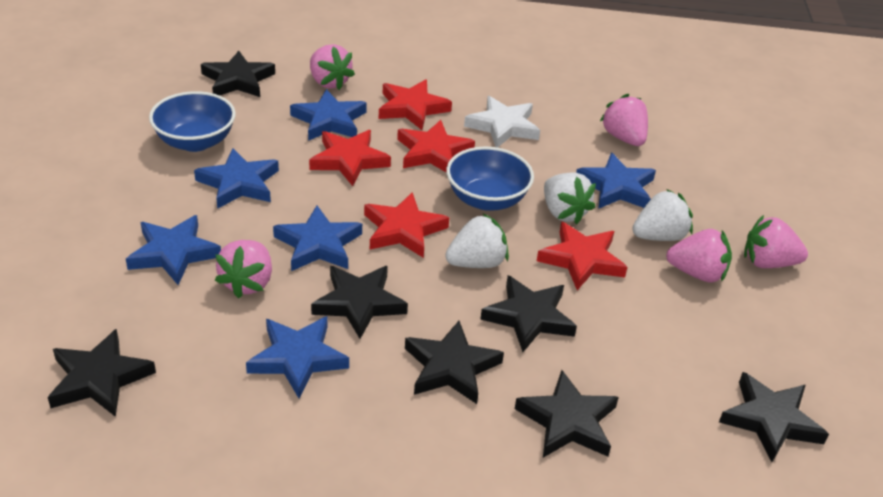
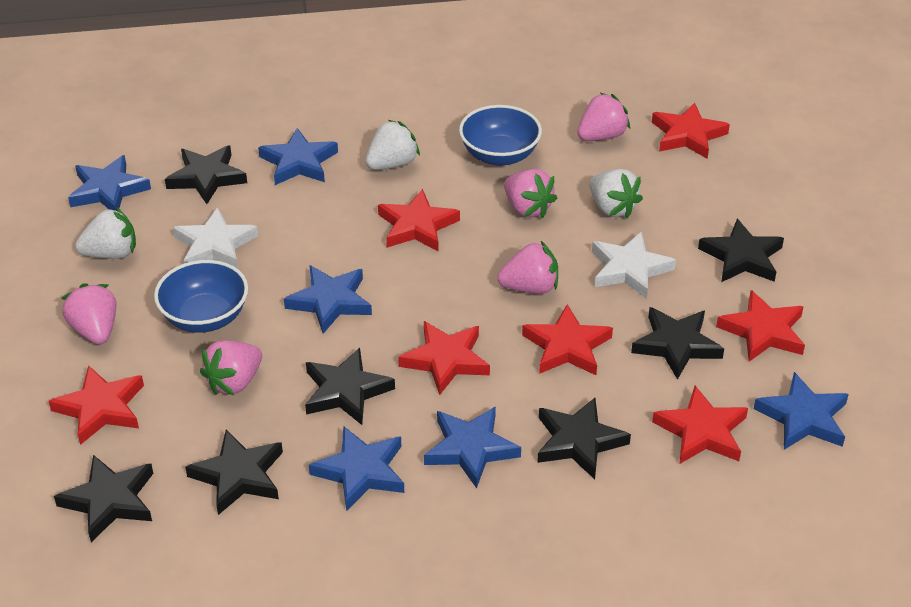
red star: [309,130,391,186] [364,192,449,258] [379,79,452,130] [397,120,475,172] [537,222,627,290] = 5 -> [49,365,144,445] [378,189,460,251] [398,321,490,395] [522,304,613,375] [652,103,730,159] [652,386,748,464] [716,290,805,362] = 7
white star: [464,96,540,148] = 1 -> [173,207,258,269] [592,232,676,299] = 2

